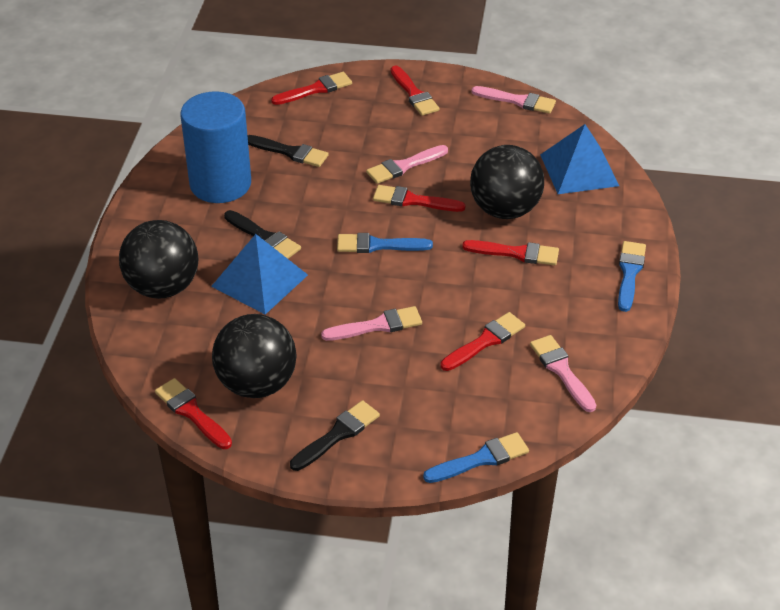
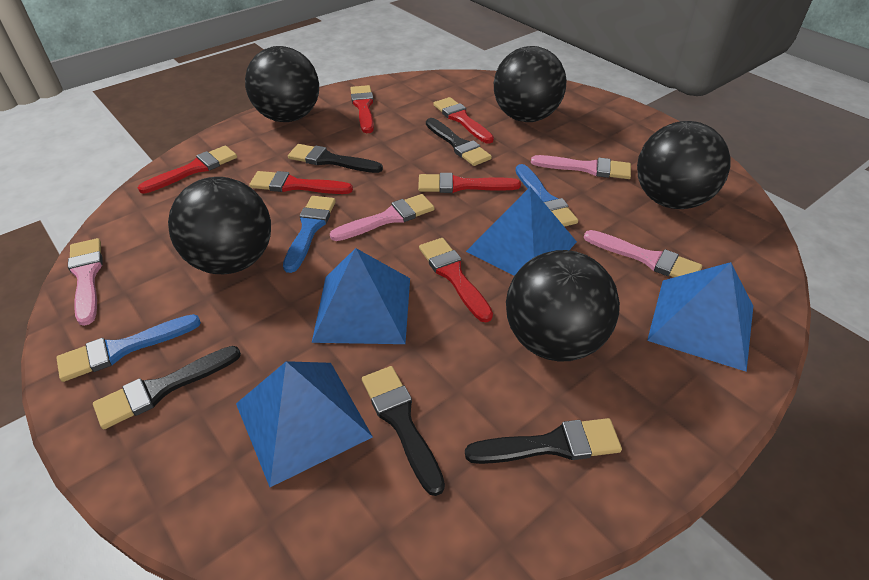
black ball: [119,220,198,299] [212,314,297,398] [470,145,544,219] = 3 -> [168,177,271,274] [245,46,319,122] [494,46,567,122] [506,250,620,361] [637,121,731,209] = 5
black brush: [224,210,301,259] [247,135,329,167] [290,400,380,471] = 3 -> [93,346,241,429] [288,144,383,173] [362,366,445,496] [426,118,492,166] [465,418,622,464] = 5
blue cylinder: [180,91,251,203] = 1 -> none = 0
blue pyramid: [211,234,308,315] [540,124,619,194] = 2 -> [236,361,373,487] [312,248,410,344] [466,187,577,276] [647,262,753,372] = 4

